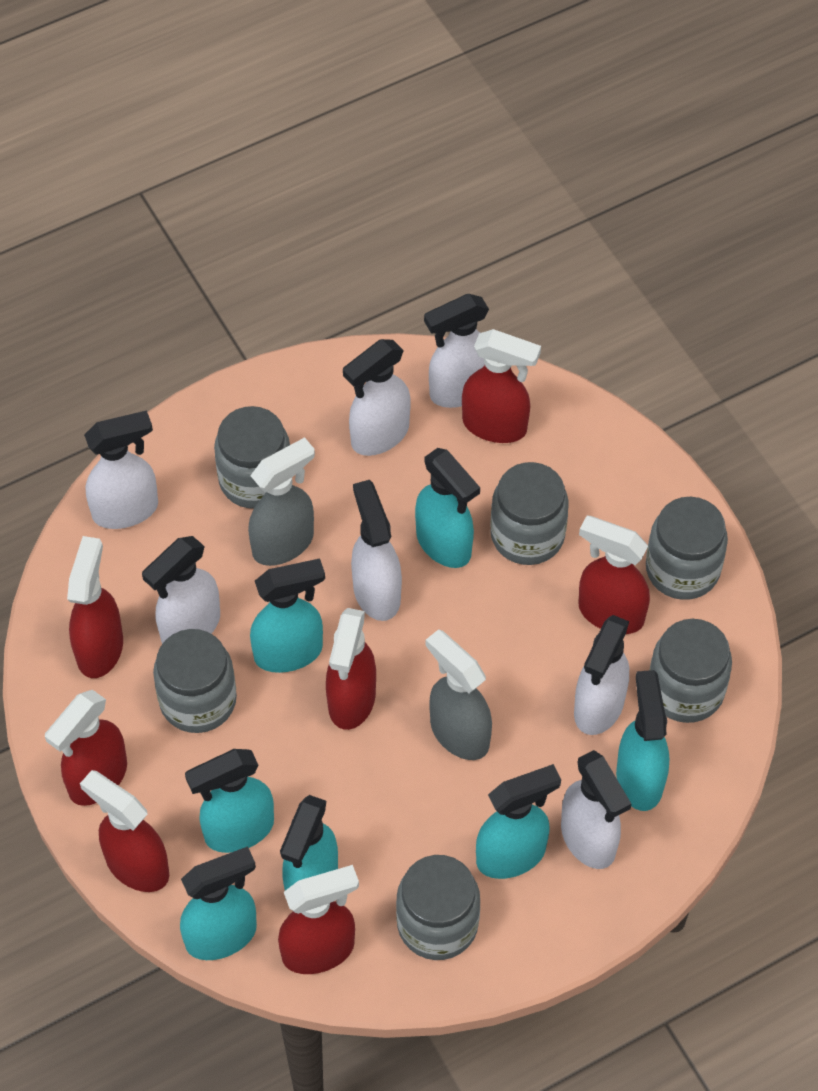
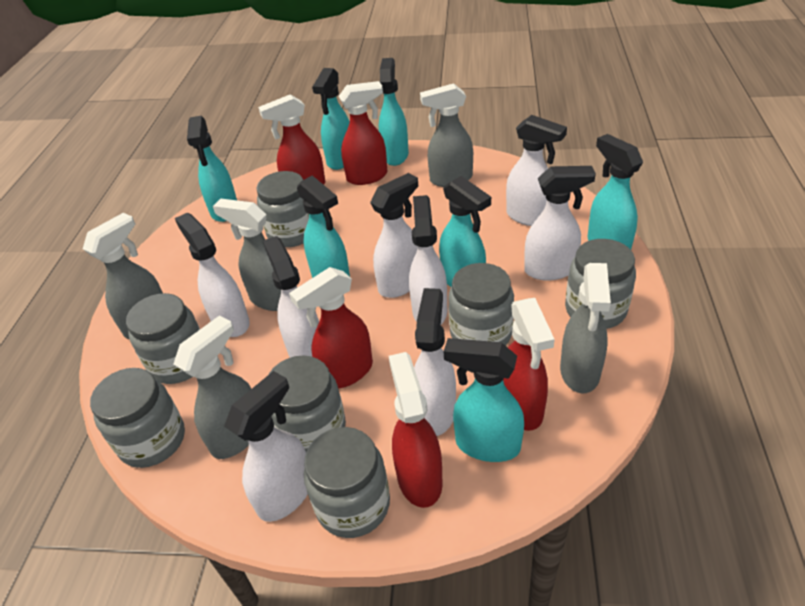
grey jar: [153,629,237,733] [214,406,290,509] [396,855,480,960] [490,462,569,565] [646,497,728,600] [650,619,732,723] = 6 -> [90,368,185,468] [126,293,200,384] [256,171,309,247] [268,355,346,452] [304,427,390,538] [448,263,514,346] [565,239,636,329] = 7
grey spray bottle: [248,437,315,566] [425,629,492,760] = 2 -> [83,213,163,339] [174,315,251,459] [213,199,281,311] [420,83,473,187] [560,263,611,394] = 5
red spray bottle: [45,690,127,806] [67,536,123,678] [80,770,169,892] [278,865,359,974] [326,608,376,730] [462,329,541,443] [578,516,650,634] = 7 -> [258,94,325,185] [289,267,373,388] [339,81,387,185] [389,352,443,508] [503,298,555,431] = 5
white spray bottle: [84,410,158,529] [142,536,220,644] [343,339,411,456] [351,480,402,621] [424,294,489,408] [561,750,631,869] [574,615,629,735] = 7 -> [175,213,250,337] [224,371,308,522] [263,236,319,358] [370,173,418,298] [409,195,447,324] [414,288,456,436] [506,115,567,226] [524,166,596,281] = 8

